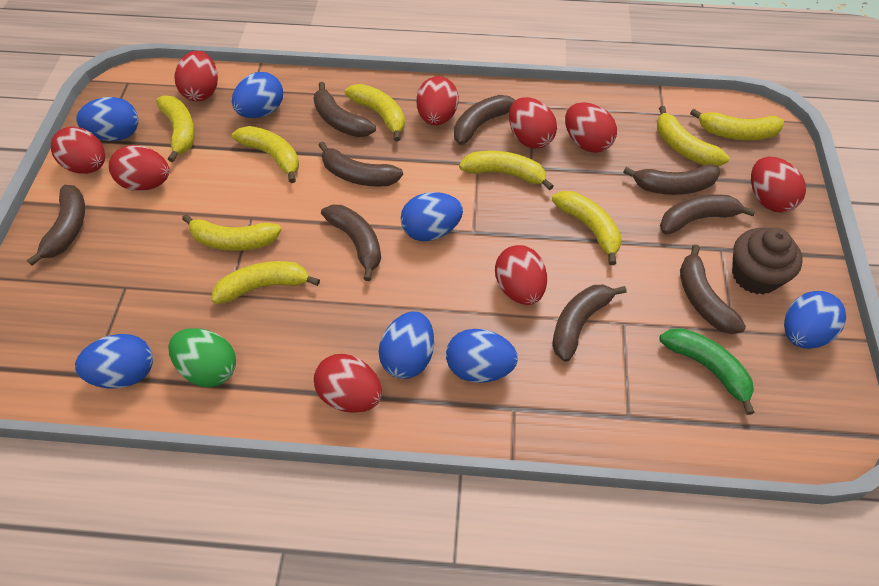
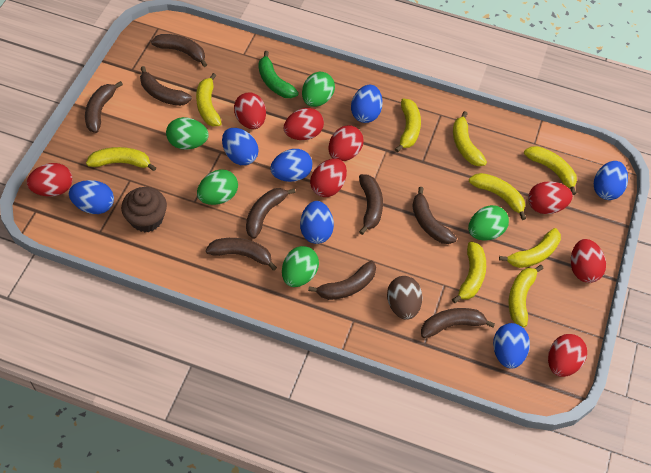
brown egg: none = 0 -> [387,276,422,320] = 1
green egg: [168,328,236,387] = 1 -> [166,117,209,150] [197,169,238,205] [282,246,319,287] [302,72,335,107] [468,205,509,241] = 5
red egg: [51,126,105,174] [109,145,169,191] [174,51,218,101] [314,354,382,413] [416,76,459,125] [495,245,547,305] [509,97,557,149] [565,102,617,153] [751,157,806,213] = 9 -> [27,163,73,196] [234,92,266,129] [284,108,324,140] [310,159,347,197] [329,125,364,161] [528,181,573,214] [548,334,587,377] [571,239,606,283] = 8

